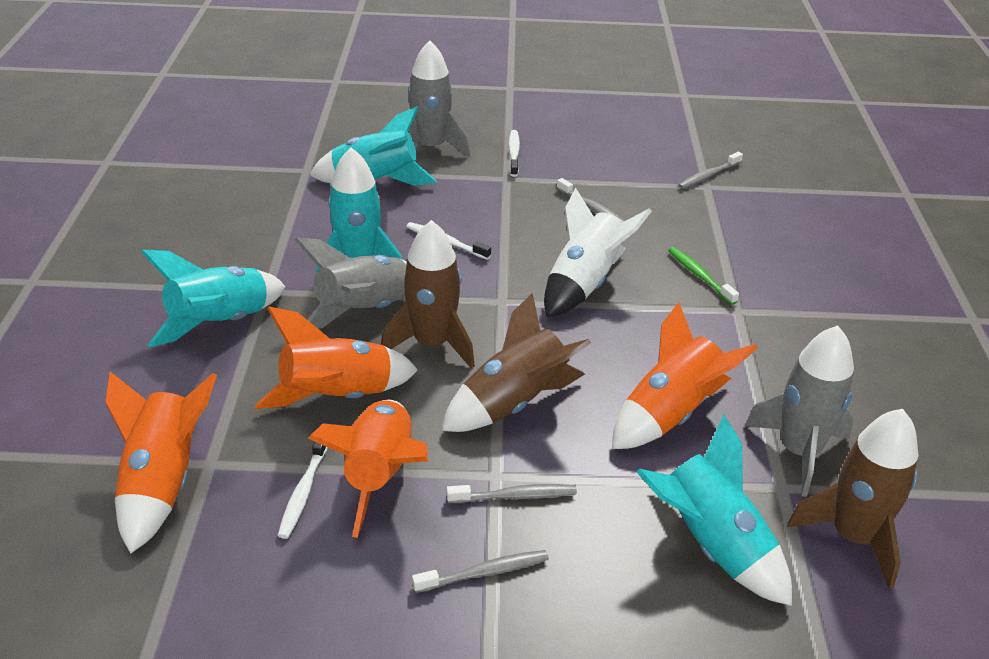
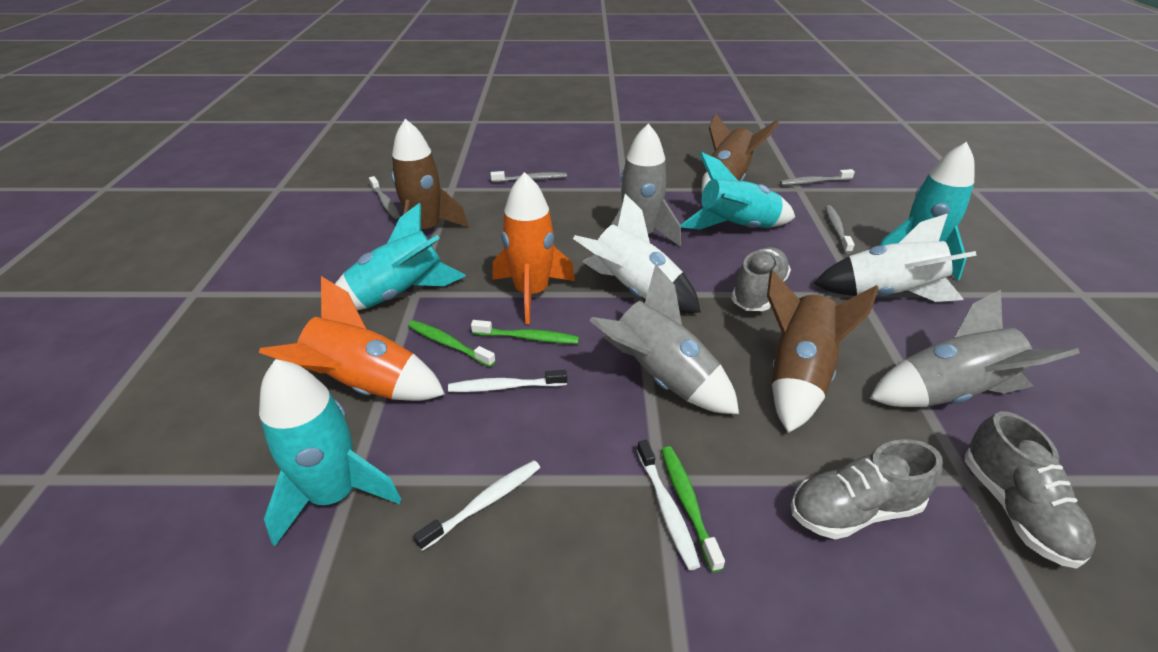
green toothbrush: [668,247,739,305] = 1 -> [408,320,496,367] [471,320,579,344] [662,446,725,572] = 3
grey shoe: none = 0 -> [731,247,791,311] [791,439,943,539] [965,411,1096,569] = 3
orange rocket: [105,372,217,553] [255,307,418,409] [308,400,428,538] [612,302,758,449] = 4 -> [259,276,445,401] [492,172,575,324] = 2
white rocket: [544,187,652,317] = 1 -> [573,194,701,313] [814,213,977,302] = 2

